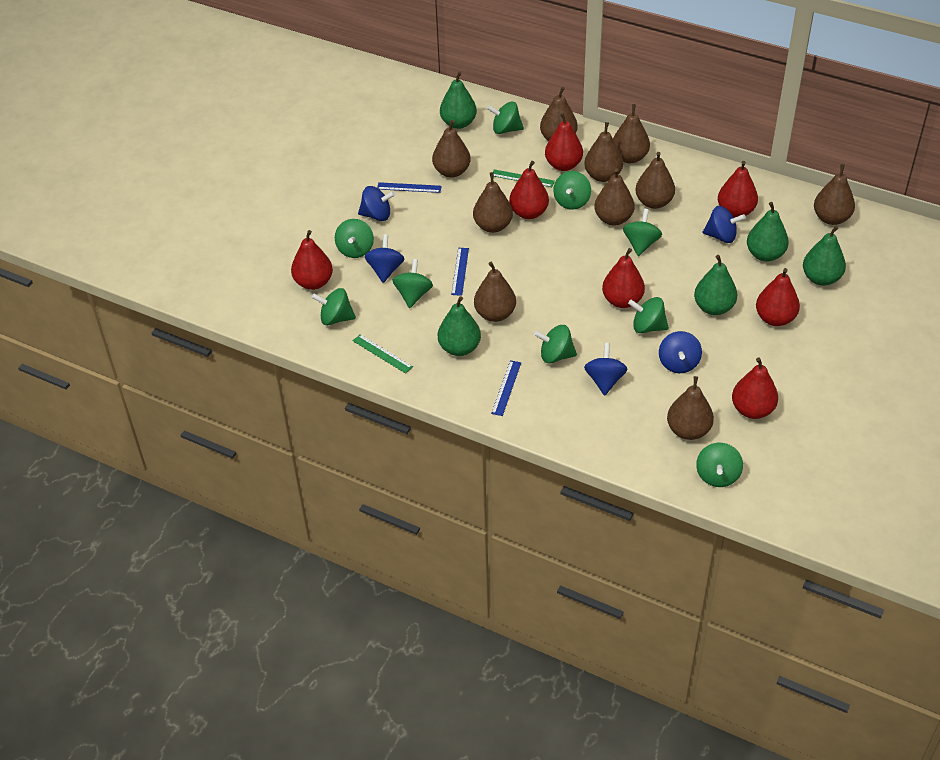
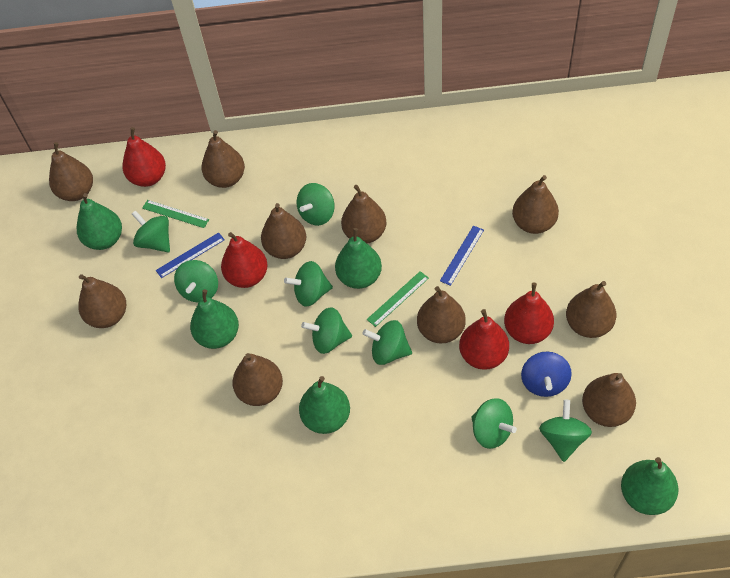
blue ruler: [377,182,442,193] [451,248,469,296] [491,360,521,416] = 3 -> [156,232,225,278] [440,225,484,286] = 2
blue spinning top: [358,186,395,221] [365,234,404,283] [584,343,628,396] [659,331,702,373] [703,206,746,243] = 5 -> [521,352,572,397] = 1
green spinning top: [312,288,356,325] [335,219,374,258] [393,259,433,308] [487,102,524,134] [534,325,577,363] [553,171,591,210] [623,209,662,256] [628,297,669,333] [696,443,743,487] = 9 -> [132,210,170,252] [174,260,218,303] [284,261,333,307] [296,183,335,226] [301,307,352,354] [362,320,412,365] [471,398,517,449] [539,400,592,462] = 8
red pear: [291,230,333,290] [509,161,549,219] [545,113,583,171] [602,248,645,308] [718,161,758,218] [732,357,778,419] [756,268,800,326] = 7 -> [123,127,166,187] [221,232,268,288] [459,309,509,370] [504,283,554,344] = 4

